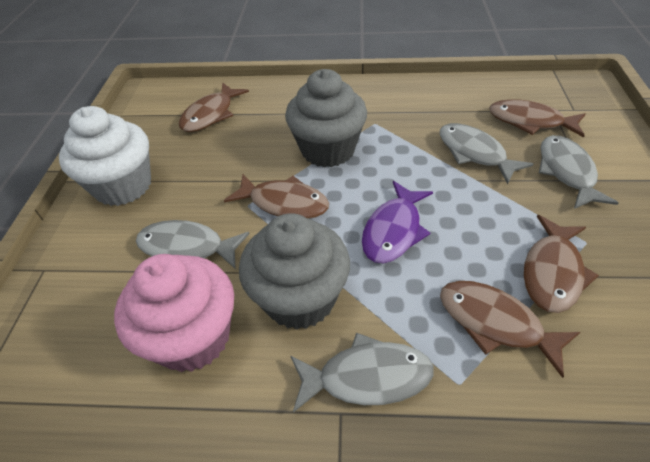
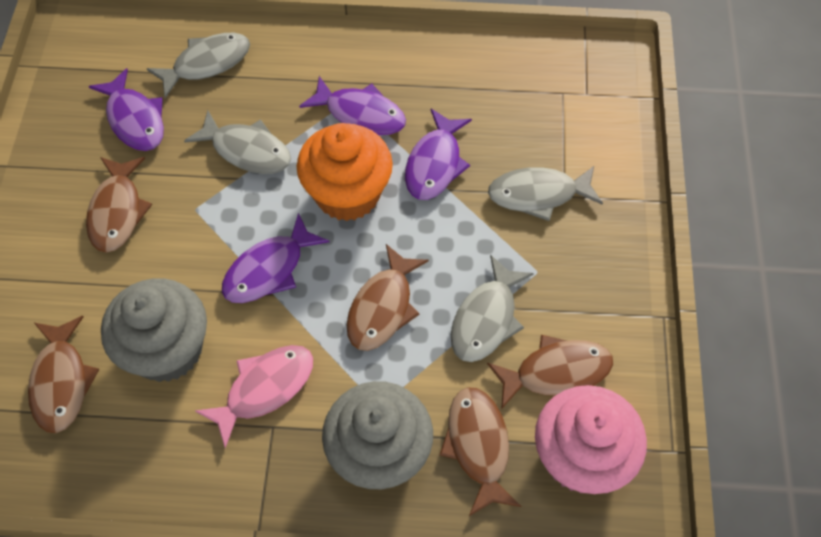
orange cupcake: none = 0 -> [297,123,393,221] = 1
pink fish: none = 0 -> [195,345,313,448] = 1
purple fish: [362,181,433,263] = 1 -> [88,68,164,151] [222,213,330,303] [299,76,406,135] [405,109,472,200] = 4
white cupcake: [59,106,151,206] = 1 -> none = 0

